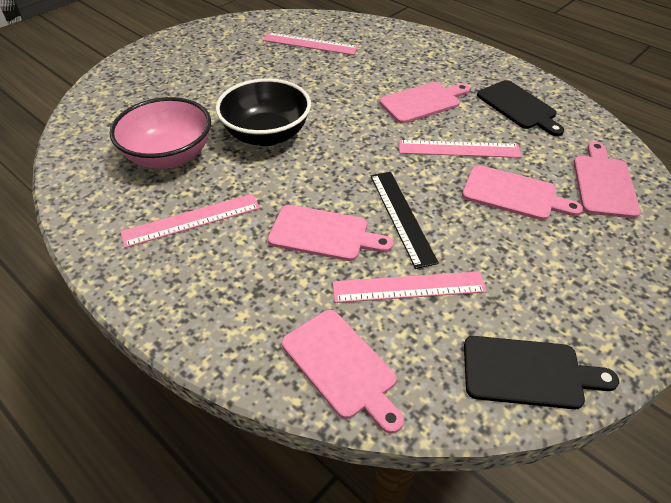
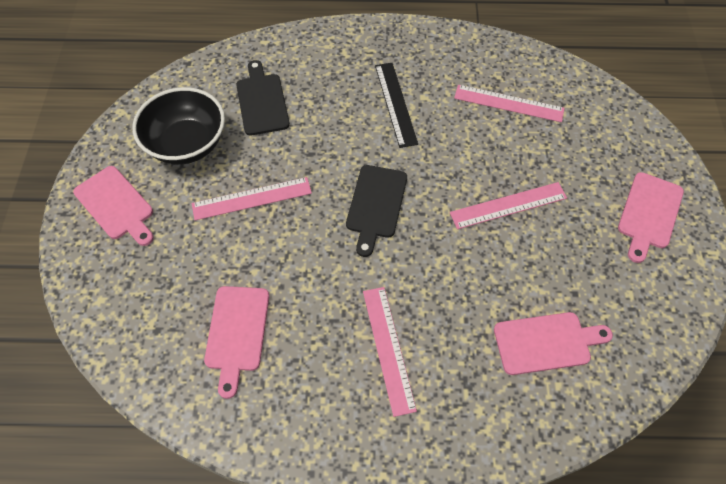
pink bowl: [110,97,211,169] = 1 -> none = 0
pink cutting board: [268,205,393,261] [282,310,404,434] [379,82,470,124] [462,165,583,220] [574,141,641,218] = 5 -> [73,166,154,246] [204,286,269,399] [494,312,613,375] [618,172,684,263] = 4

